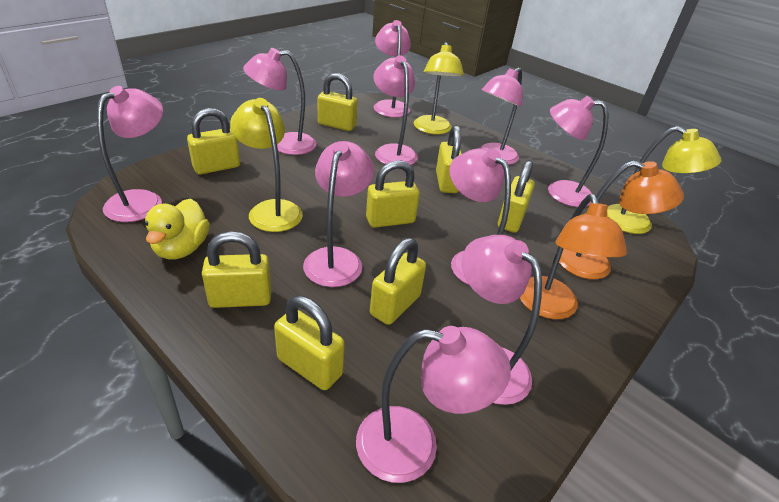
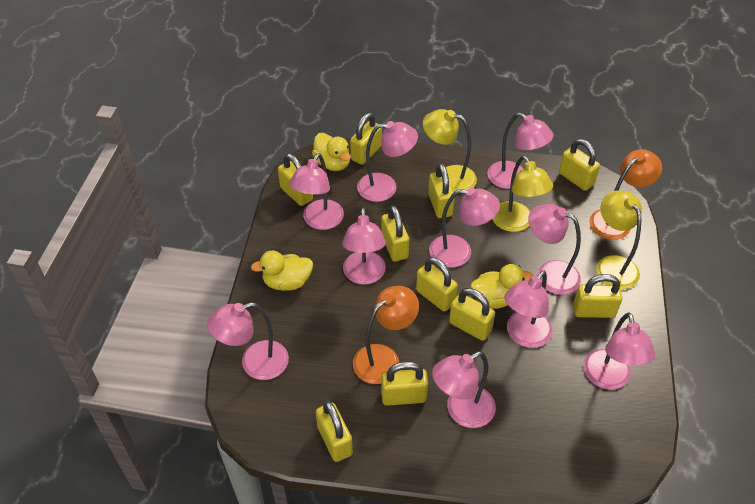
yellow duck: [145,199,210,259] = 1 -> [251,251,313,291] [312,133,351,171] [470,264,533,309] = 3
yellow padlock: [187,108,240,175] [202,231,271,308] [274,296,345,390] [318,73,357,131] [366,160,420,228] [370,238,426,325] [436,125,462,193] [498,160,535,233] = 8 -> [278,153,313,206] [316,400,353,462] [350,112,382,165] [381,205,409,262] [381,361,428,406] [416,257,458,312] [428,163,455,218] [449,288,495,341] [559,139,600,191] [573,274,622,318] = 10

